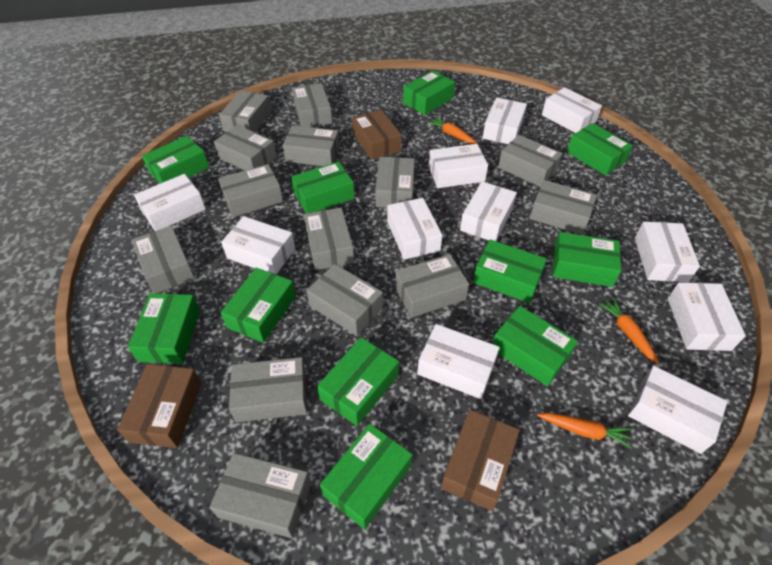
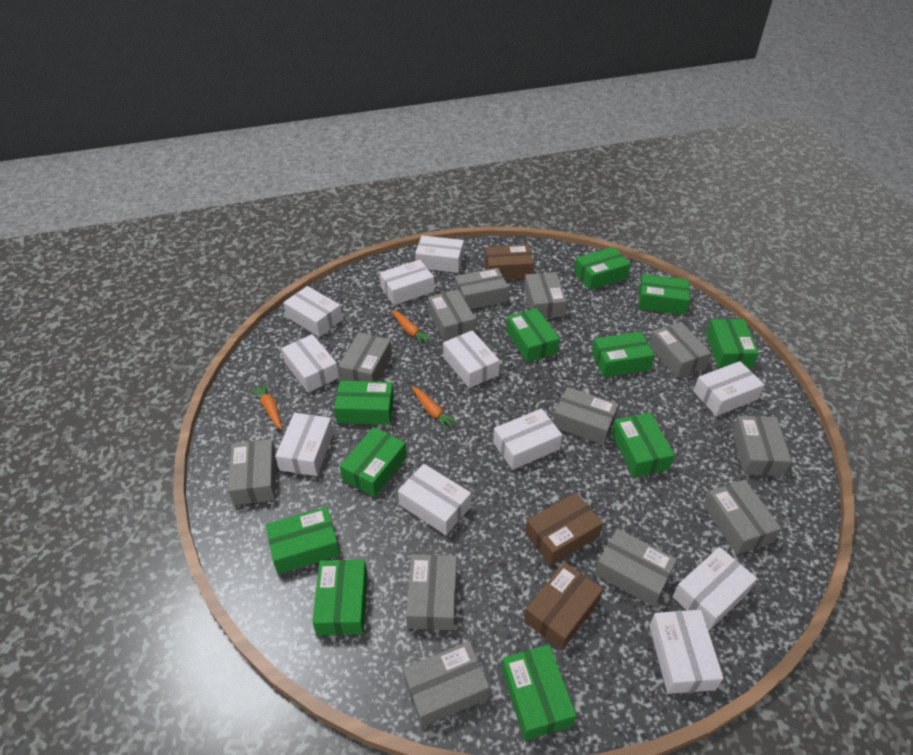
grey box: [132,226,195,293] [209,453,311,538] [214,125,277,171] [218,164,283,217] [219,90,271,132] [229,357,307,422] [282,125,340,166] [292,83,332,127] [304,208,354,270] [307,264,383,336] [375,157,415,208] [395,254,469,318] [498,135,563,187] [530,180,597,235] = 14 -> [228,439,276,505] [338,333,392,382] [403,641,490,727] [406,554,457,630] [428,290,476,342] [455,268,509,309] [524,272,567,318] [553,387,619,445] [595,528,677,607] [649,322,711,378] [703,480,782,555] [732,416,792,476] = 12

